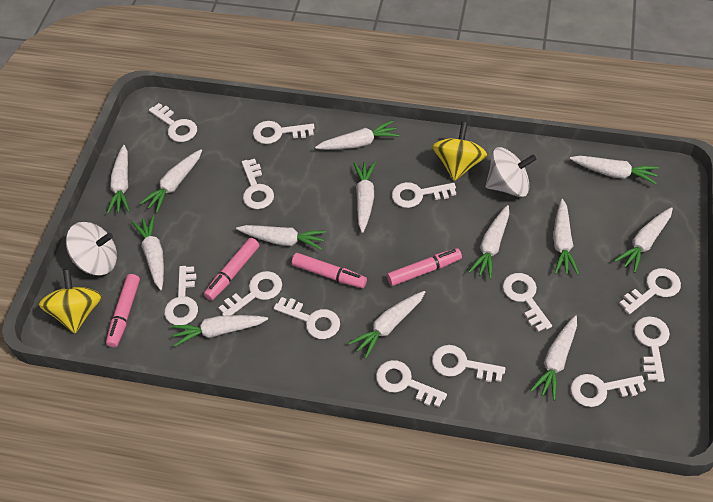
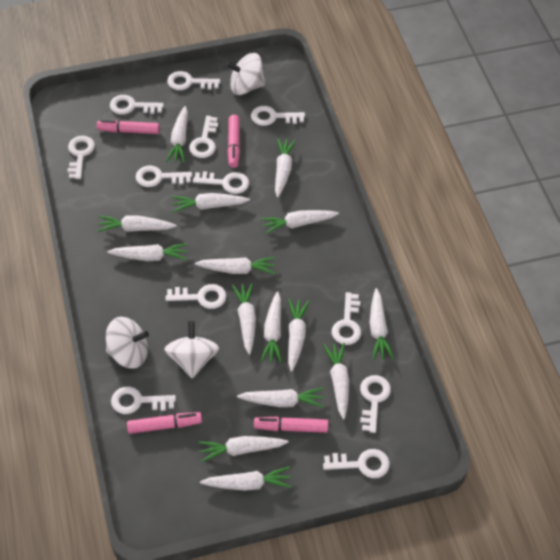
white carrot: [107,145,130,214] [132,215,164,290] [140,149,202,213] [171,315,268,347] [236,225,326,250] [315,120,400,150] [349,291,425,359] [353,161,376,233] [468,205,509,279] [530,315,577,400] [553,199,579,275] [570,156,659,184] [614,207,673,273] = 13 -> [97,216,177,232] [107,243,188,261] [166,106,188,163] [172,193,250,212] [195,257,275,274] [199,436,289,462] [200,466,292,491] [232,283,256,355] [237,388,324,408] [260,291,282,363] [261,210,339,234] [275,138,296,198] [288,299,309,372] [323,343,349,419] [370,288,394,360] = 15
white key: [149,103,197,142] [164,266,198,325] [218,271,282,316] [242,159,274,209] [253,121,315,144] [274,297,340,339] [376,360,447,407] [392,182,456,208] [432,345,506,382] [503,273,552,332] [570,374,646,407] [619,268,681,314] [634,316,670,382] = 13 -> [67,136,95,179] [110,95,164,115] [111,387,176,414] [136,166,192,187] [166,284,227,309] [167,71,220,90] [189,116,218,158] [193,171,249,194] [251,106,305,126] [323,449,390,478] [332,292,361,345] [360,375,391,433] = 12
white spinning top: [66,222,117,276] [485,147,537,197] = 2 -> [106,317,149,369] [164,321,219,379] [226,53,265,95] = 3
yellow spinning top: [39,269,102,333] [432,122,487,181] = 2 -> none = 0

